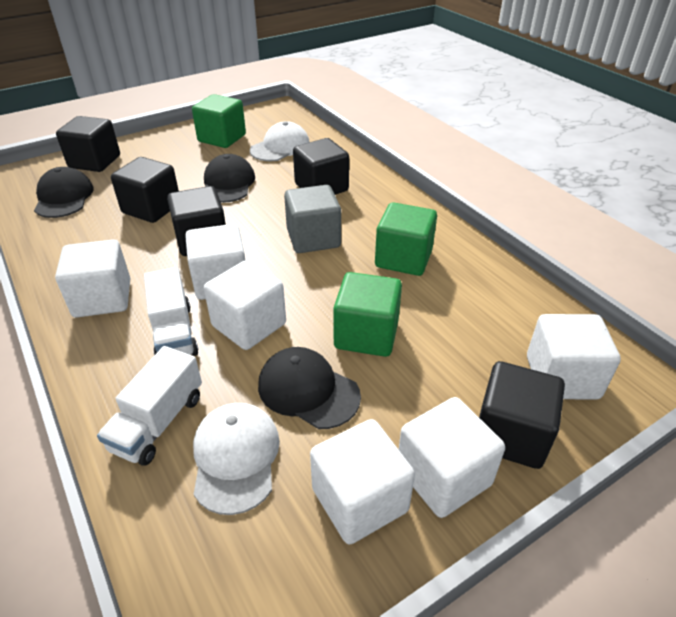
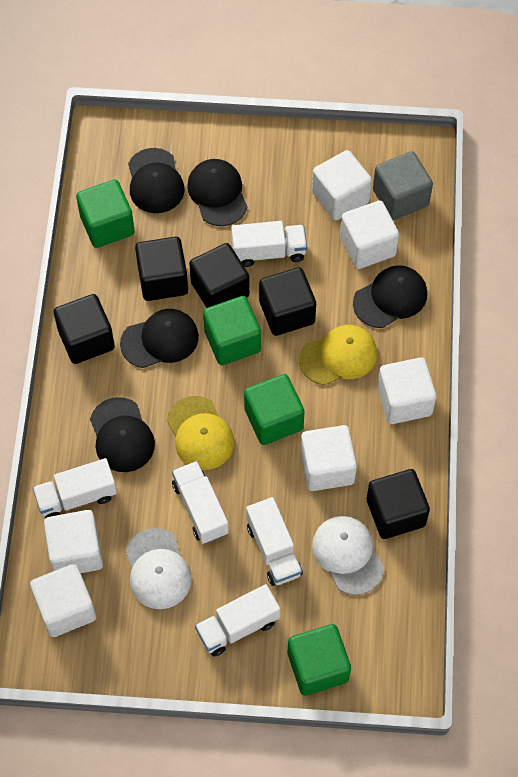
black cap: [34,167,93,218] [204,154,255,203] [258,347,361,429] = 3 -> [90,397,155,472] [120,309,199,368] [128,148,185,213] [187,159,248,226] [353,265,427,328] = 5
green cube: [192,94,246,148] [333,272,402,357] [375,202,437,276] = 3 -> [76,180,135,248] [203,296,261,365] [244,374,305,445] [288,624,351,696] = 4
white truck: [97,346,202,466] [144,267,199,356] = 2 -> [33,458,117,518] [172,461,229,544] [195,584,280,657] [231,221,307,267] [246,497,303,586] = 5
yellow cap: none = 0 -> [167,396,234,470] [299,325,377,385] = 2

